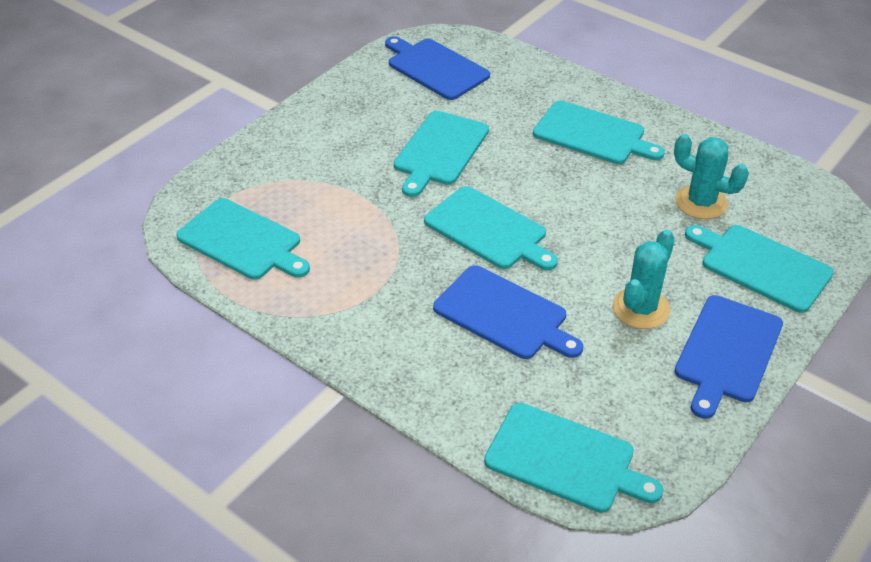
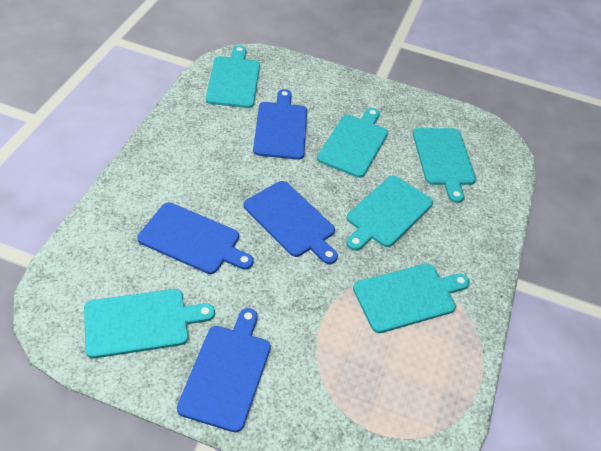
blue cutting board: [385,36,490,100] [433,265,583,359] [674,295,783,419] = 3 -> [138,202,254,274] [177,308,271,432] [244,181,338,264] [253,89,307,160] = 4
turquoise cactus: [612,230,675,329] [674,134,749,219] = 2 -> none = 0

